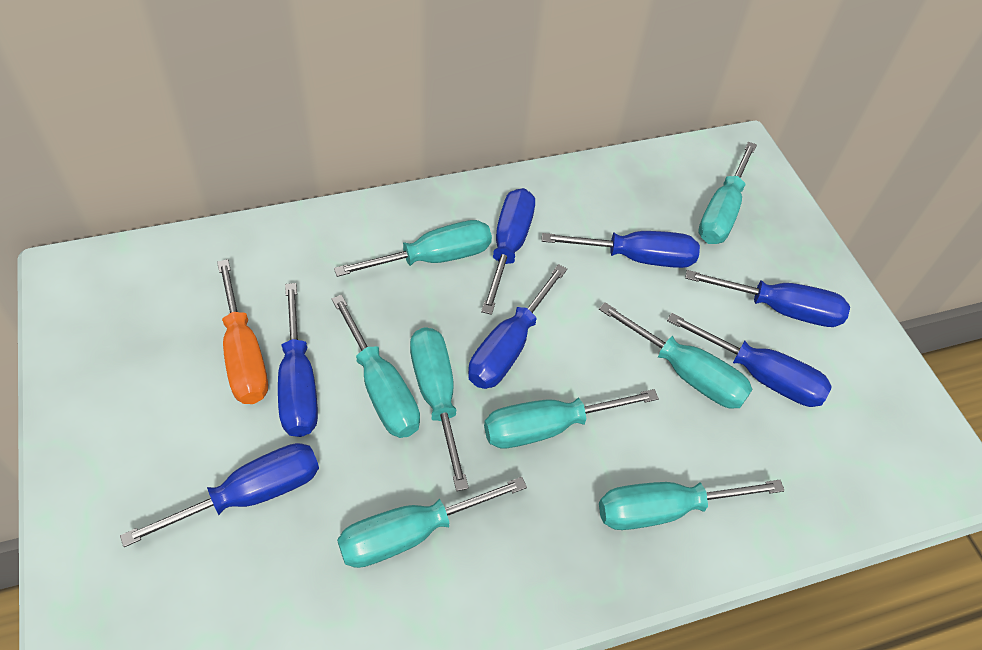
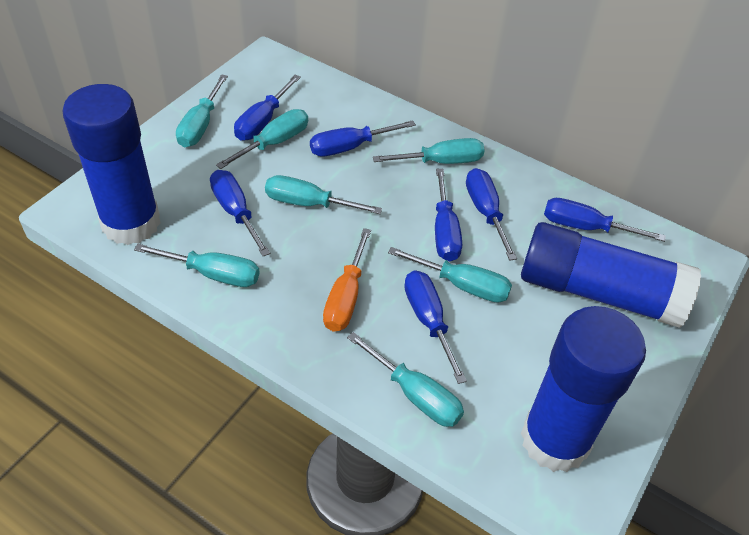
blue glue stick: none = 0 -> [63,84,161,245] [521,222,701,328] [521,306,646,472] = 3
turquoise screwdriver: [332,295,420,438] [334,220,492,277] [337,477,527,568] [410,327,469,491] [484,389,659,448] [599,302,753,409] [599,480,785,530] [698,142,757,244] = 8 -> [134,244,260,287] [176,74,228,147] [216,109,308,169] [265,175,382,214] [347,332,464,427] [373,138,485,164] [388,247,512,303] = 7

